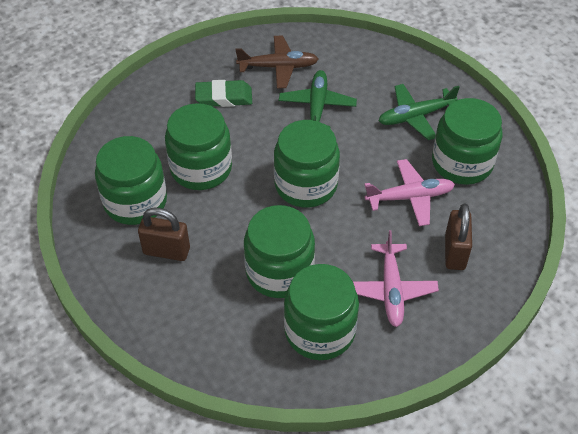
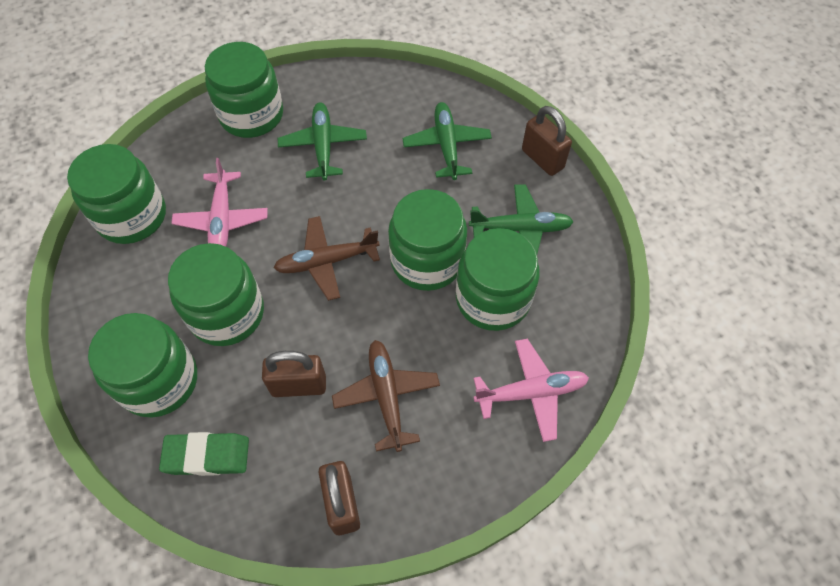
brown padlock: [138,208,190,261] [445,204,472,270] = 2 -> [262,351,326,397] [319,461,360,535] [522,106,572,176] = 3
brown plane: [236,35,318,89] = 1 -> [274,216,380,301] [332,340,440,452] = 2
green plane: [279,70,357,128] [378,84,460,140] = 2 -> [278,102,367,181] [402,102,492,180] [469,184,574,254] = 3

